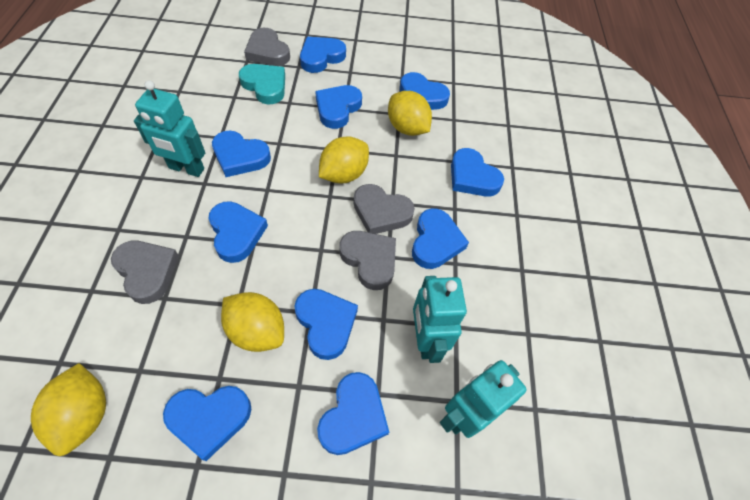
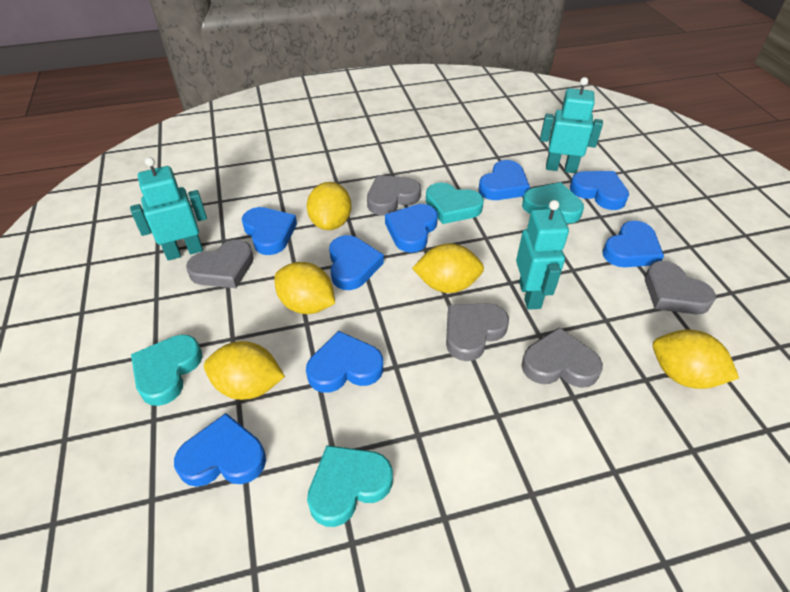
blue heart: [163,386,252,461] [209,201,268,263] [212,131,271,177] [294,289,358,360] [300,37,346,73] [315,85,362,129] [317,372,389,455] [400,72,450,110] [412,208,469,269] [451,148,504,197] = 10 -> [174,413,266,487] [242,207,297,255] [306,331,383,393] [329,235,384,290] [385,204,438,253] [479,160,530,200] [570,171,629,210] [602,221,664,267] = 8
grey heart: [111,241,179,304] [244,28,290,66] [340,231,396,290] [354,184,415,234] = 4 -> [186,240,254,288] [367,175,421,215] [446,303,509,361] [521,327,603,388] [645,261,716,314] = 5
turquoise heart: [239,64,285,105] = 1 -> [131,335,202,406] [307,445,393,527] [426,183,484,224] [522,182,584,224] = 4
yellow lemon: [31,363,106,456] [221,292,284,352] [319,136,369,184] [388,91,432,136] = 4 -> [204,341,285,400] [274,262,335,314] [307,182,351,230] [412,243,484,293] [653,330,739,389] = 5

